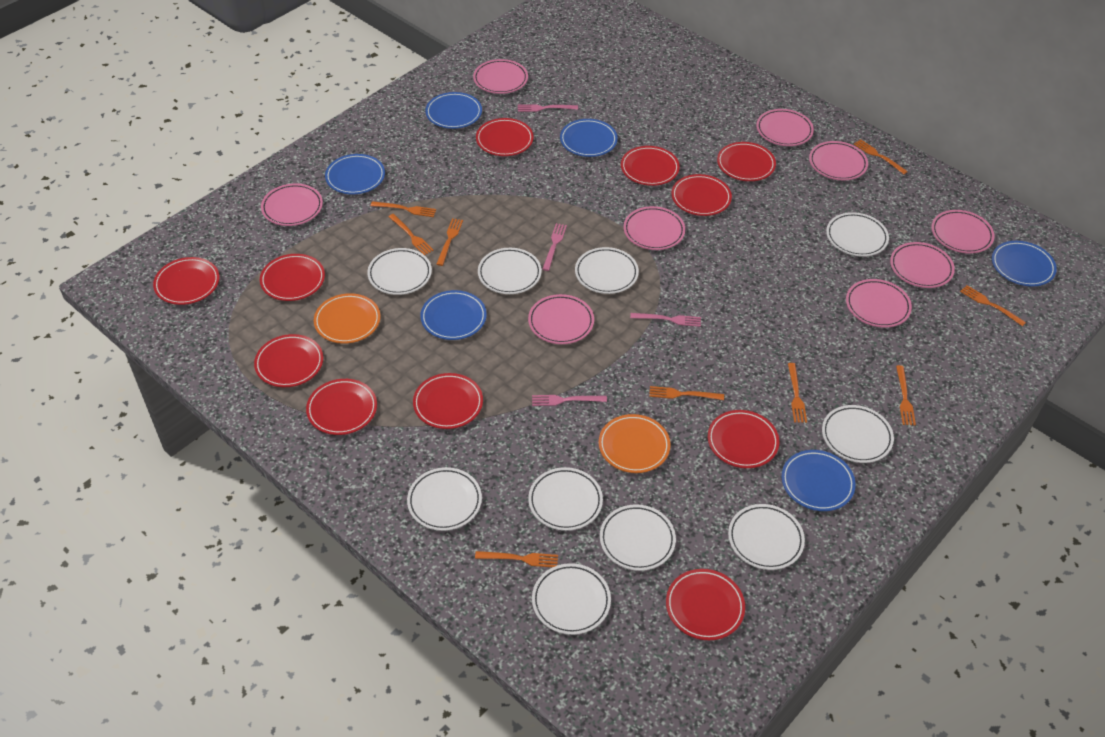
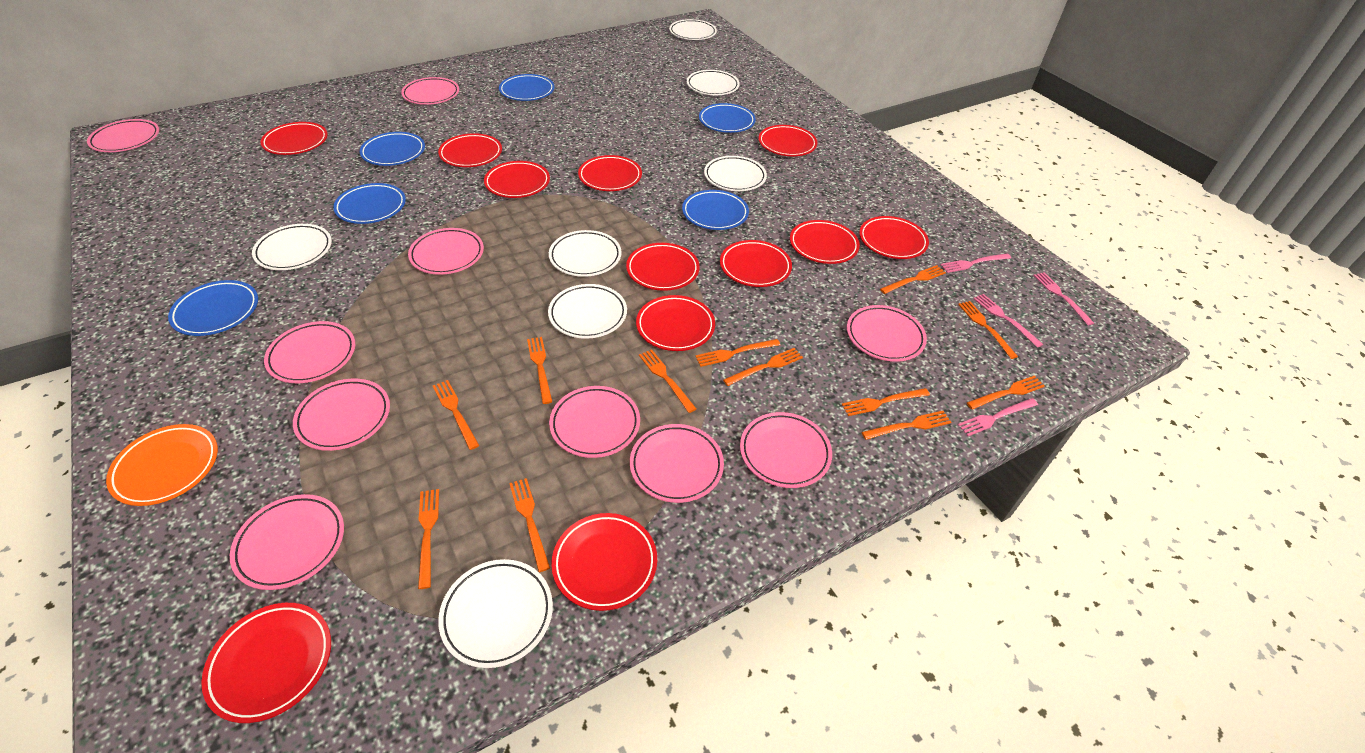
orange fork: [371,201,436,217] [388,214,434,255] [436,218,463,266] [475,551,558,567] [649,386,724,400] [788,363,807,423] [854,139,908,174] [896,365,916,426] [960,285,1026,326] = 9 -> [418,489,439,589] [433,380,479,450] [509,478,550,572] [527,337,552,404] [639,349,696,413] [695,339,780,367] [723,348,803,386] [842,388,930,416] [862,411,951,440] [880,265,946,294] [958,301,1018,359] [967,376,1045,409] = 12
orange plate: [314,293,381,344] [599,414,670,473] = 2 -> [106,424,218,506] = 1
pink plate: [261,183,323,226] [473,59,528,94] [528,294,594,344] [624,206,685,250] [756,109,814,146] [809,141,868,180] [846,279,912,328] [890,242,955,288] [932,210,995,254] = 9 -> [87,119,159,152] [230,494,344,590] [264,321,355,383] [293,379,390,451] [401,77,459,105] [408,228,484,275] [549,386,640,458] [630,424,724,503] [740,412,832,488] [847,305,927,362] = 10
red plate: [153,257,219,305] [254,334,323,387] [260,254,325,301] [306,379,377,435] [413,373,483,429] [476,118,534,156] [621,146,680,186] [666,569,745,640] [671,174,732,216] [708,410,779,468] [717,142,776,181] = 11 -> [201,603,331,723] [261,122,328,155] [438,133,502,167] [484,161,550,198] [551,513,657,611] [578,155,642,191] [626,243,700,291] [636,295,715,351] [720,240,792,287] [759,125,817,156] [790,220,860,264] [859,216,929,259] = 12
white plate: [367,248,432,295] [407,467,482,531] [478,248,542,294] [528,467,603,531] [532,563,611,635] [575,247,639,294] [600,504,676,571] [728,504,805,570] [822,405,894,463] [826,212,889,257] = 10 -> [252,224,332,270] [438,559,553,668] [548,284,627,339] [549,230,622,277] [669,19,717,40] [687,70,740,95] [704,156,767,191] = 7

